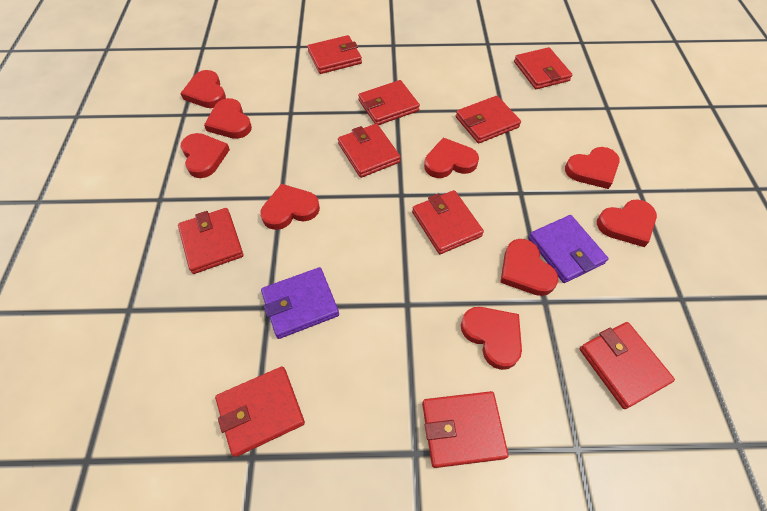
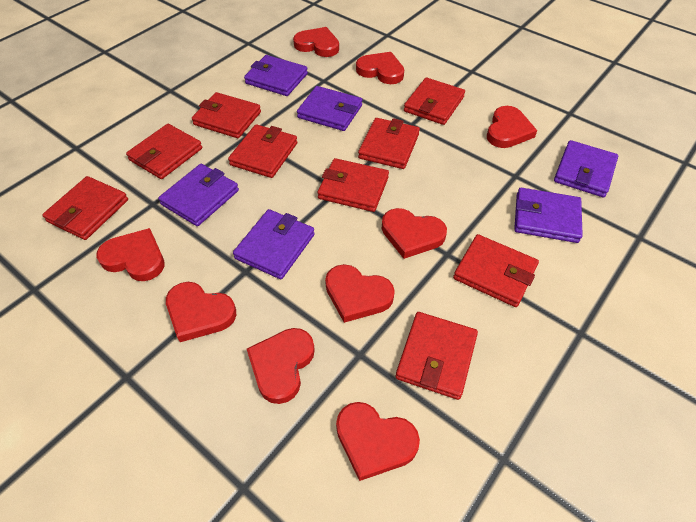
purple wallet: [261,267,339,339] [528,215,608,283] = 2 -> [158,164,239,226] [233,209,315,279] [244,55,308,96] [297,86,362,131] [514,188,583,243] [554,140,618,197] = 6
red wallet: [178,208,243,274] [215,366,305,457] [307,35,362,74] [338,124,401,178] [358,80,420,125] [412,190,484,254] [422,391,509,468] [456,96,521,144] [514,47,572,89] [580,322,675,409] = 10 -> [42,176,128,240] [126,124,202,179] [192,92,261,138] [228,124,297,178] [317,158,389,212] [358,118,420,169] [396,312,478,400] [404,78,465,125] [453,234,539,307] = 9

